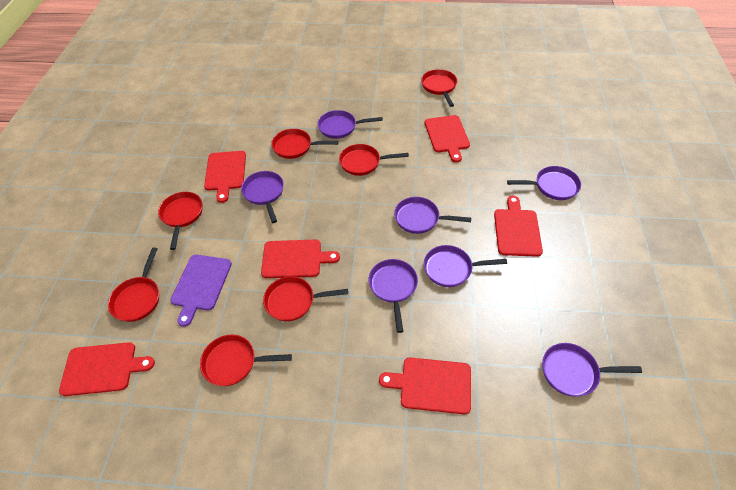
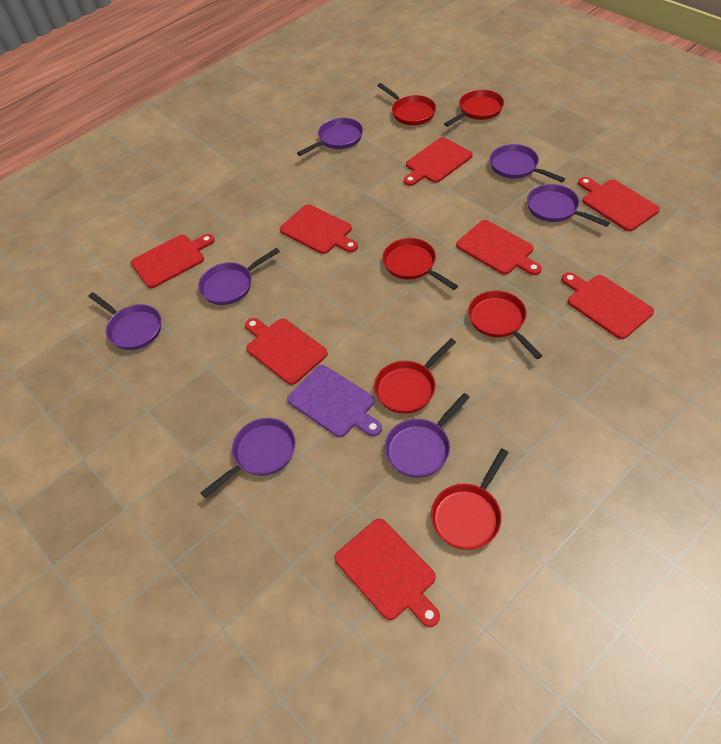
red cutting board: [59,342,155,396] [204,151,246,203] [261,240,340,278] [379,358,471,414] [425,115,470,162] [494,196,543,257] = 6 -> [131,234,215,288] [245,318,328,385] [280,204,358,254] [335,518,440,627] [404,137,473,186] [456,220,542,275] [562,272,654,339] [578,177,660,231] = 8
red pan: [108,247,159,322] [158,192,203,250] [200,334,292,386] [263,276,348,321] [271,129,338,159] [339,144,409,176] [421,69,457,107] = 7 -> [374,338,456,414] [377,83,436,125] [382,238,458,290] [431,449,509,550] [444,89,504,127] [468,290,542,359] = 6

